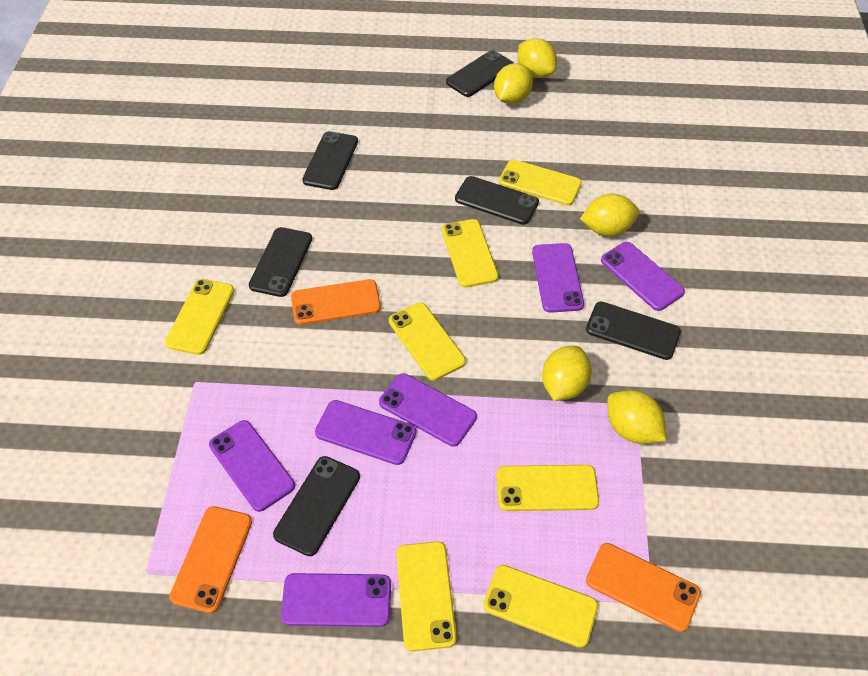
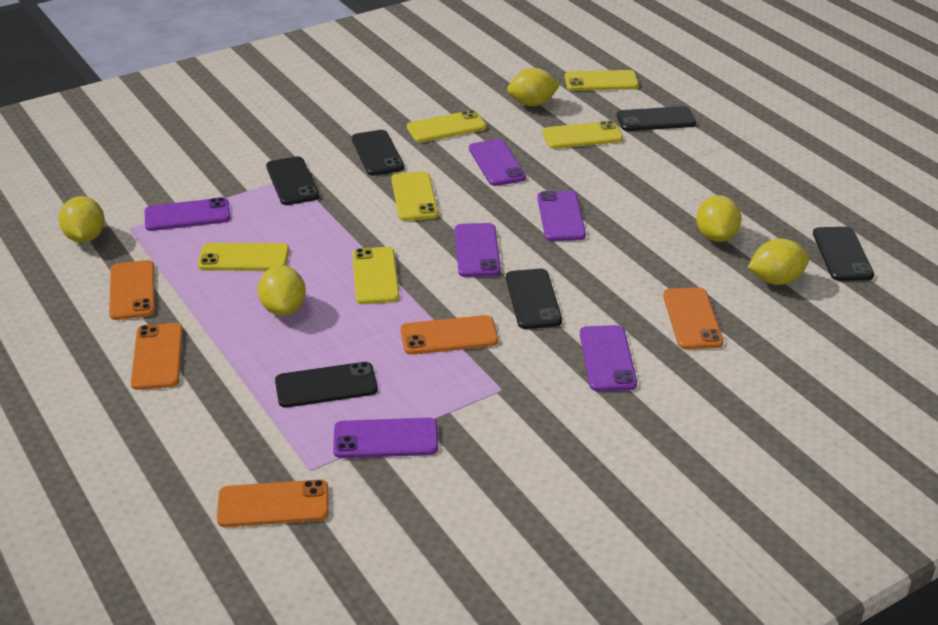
orange phone: [169,506,252,613] [291,279,381,325] [586,543,701,632] = 3 -> [109,260,155,320] [131,323,183,390] [217,480,329,527] [400,315,498,355] [663,287,724,349] = 5
yellow phone: [165,279,234,355] [389,302,466,381] [396,541,457,651] [442,219,499,288] [483,565,598,648] [496,465,599,511] [499,160,582,206] = 7 -> [198,243,289,271] [352,247,400,304] [391,171,438,221] [407,110,487,143] [543,121,623,149] [565,70,639,91] = 6

